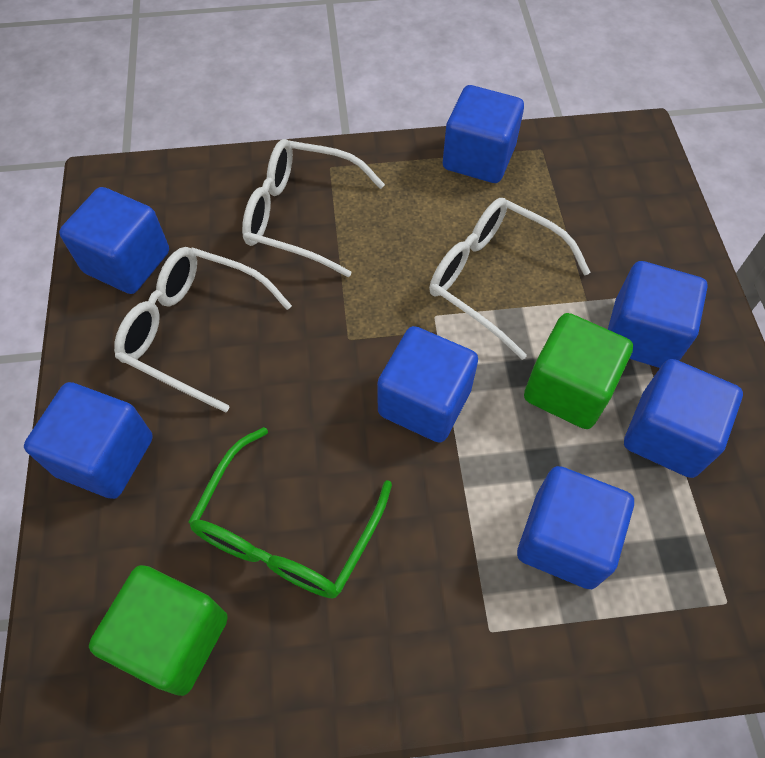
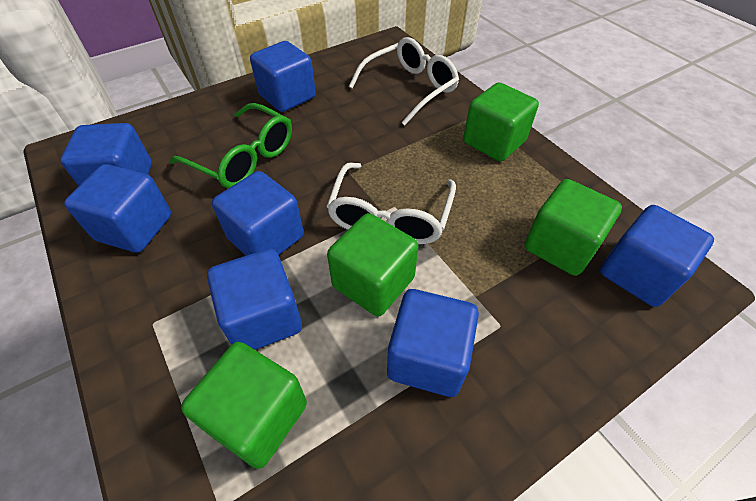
green cube: [89,565,228,696] [524,313,633,429] = 2 -> [181,342,307,469] [327,213,419,317] [463,82,539,162] [524,179,622,276] = 4
white glasses: [114,247,292,413] [242,139,385,277] [429,198,590,360] = 3 -> [326,163,456,244] [349,37,459,125] = 2

